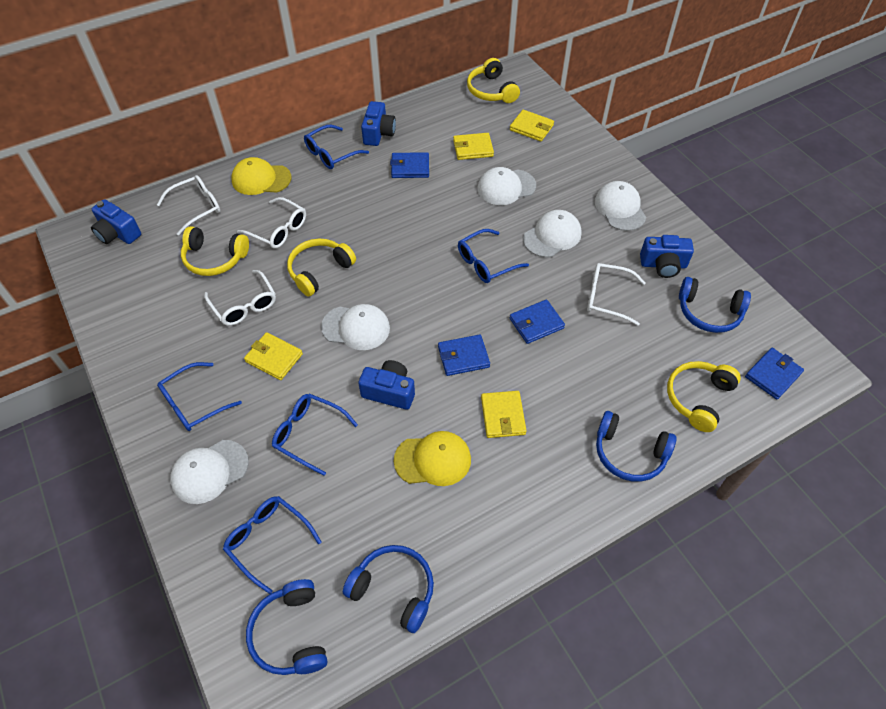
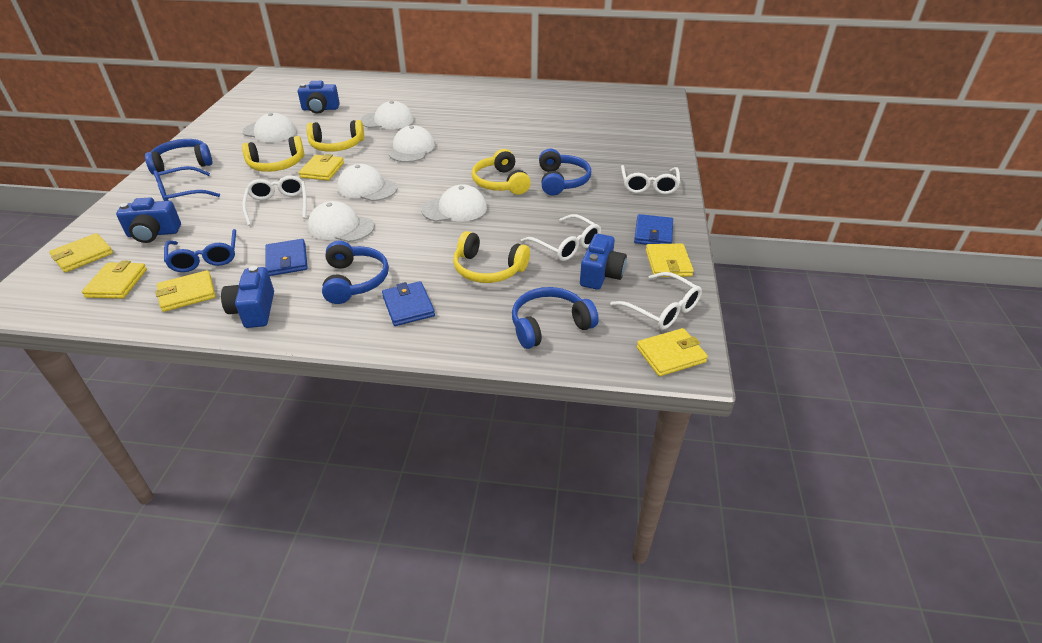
blue glasses: [157,362,242,431] [223,496,322,594] [272,394,358,476] [304,125,369,169] [458,229,529,283] = 5 -> [153,166,220,201] [164,229,236,272] = 2
blue wallet: [390,152,429,178] [438,334,490,376] [510,299,565,344] [745,348,804,400] = 4 -> [265,239,308,276] [382,281,435,326] [634,214,673,245] = 3
white cap: [170,440,249,504] [321,304,390,350] [477,167,536,205] [523,210,582,258] [595,181,646,231] = 5 -> [243,113,296,142] [308,201,375,242] [337,164,398,201] [360,101,414,129] [389,125,435,162] [421,184,487,222] = 6
yellow cap: [231,157,291,195] [394,431,471,486] = 2 -> none = 0
yellow wallet: [244,332,303,380] [453,133,494,160] [481,391,527,438] [510,110,554,142] = 4 -> [49,233,113,272] [82,261,147,299] [155,270,215,312] [299,154,344,181] [637,328,708,376] [646,244,694,277] = 6

